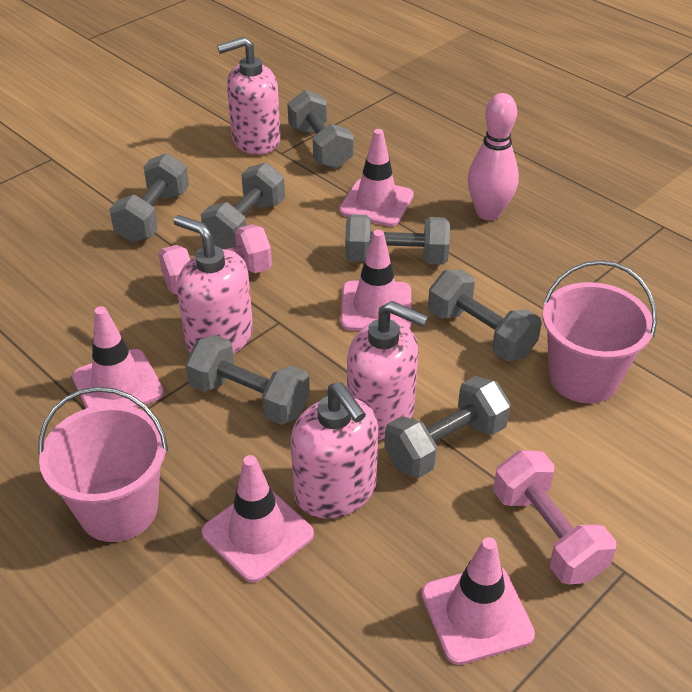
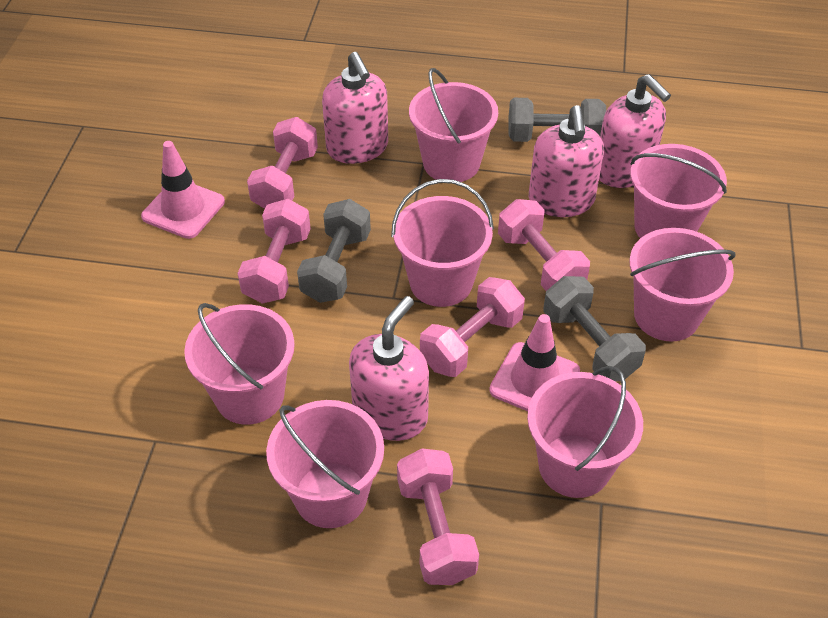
grey dumbbell: [109,153,189,242] [185,335,310,425] [201,163,285,249] [287,90,354,169] [345,214,450,265] [384,376,511,478] [428,270,542,361] = 7 -> [297,199,371,303] [509,98,606,142] [543,276,646,382] = 3
pink bowling pin: [467,93,519,221] = 1 -> none = 0
pink bucket: [38,387,168,542] [543,260,657,403] = 2 -> [184,303,295,425] [266,400,384,528] [391,179,494,307] [409,68,498,182] [527,366,643,498] [629,228,736,342] [630,144,727,238] = 7
pink dumbbell: [159,224,272,295] [493,450,616,585] = 2 -> [237,199,311,304] [247,117,318,209] [397,448,479,585] [420,277,525,377] [498,199,590,291] = 5
pink traffic cone: [72,306,164,408] [202,455,314,583] [339,129,414,226] [341,230,412,331] [421,537,535,665] = 5 -> [141,141,225,239] [489,314,580,411] = 2

